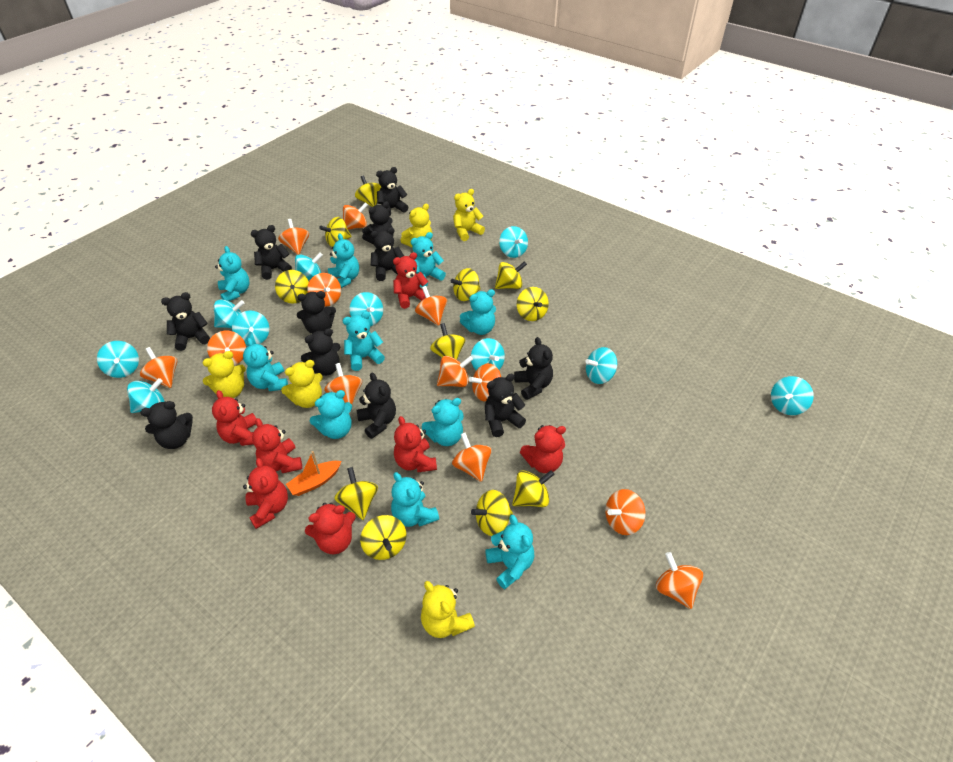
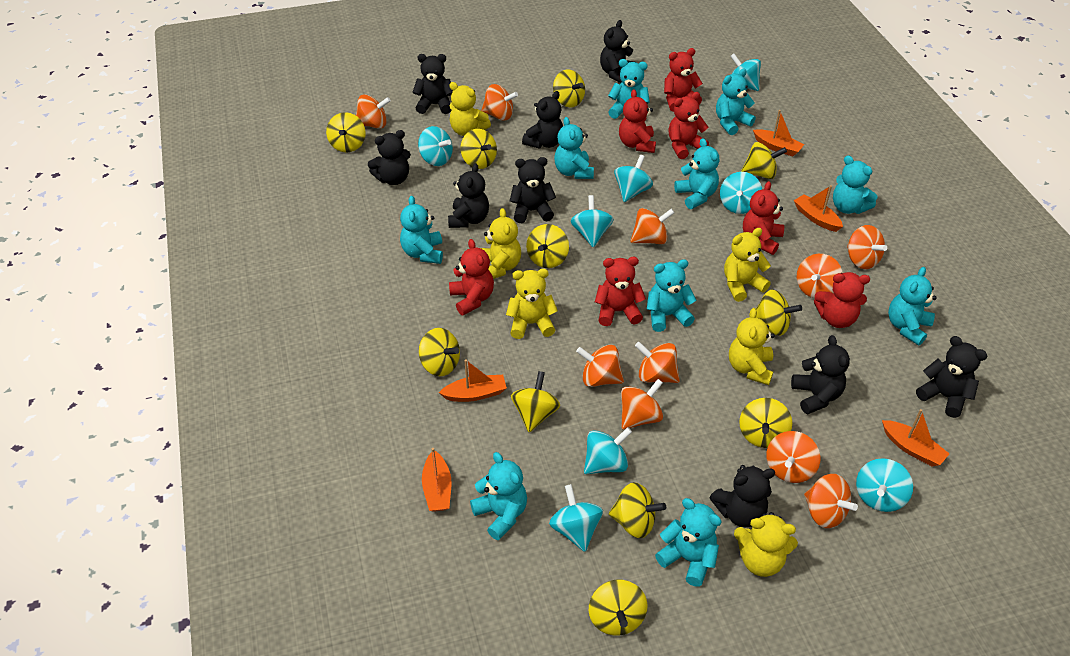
black teddy bear: [141,401,193,449] [161,292,210,351] [251,225,292,280] [297,291,336,334] [301,328,340,376] [356,373,396,439] [362,201,393,245] [370,227,404,281] [376,167,408,216] [485,374,526,437] [514,337,553,400] = 11 -> [368,130,411,185] [413,54,453,114] [448,163,489,228] [510,157,556,223] [522,91,563,149] [600,20,637,83] [709,465,775,527] [791,335,850,414] [916,336,987,418] = 9
orange boat: [286,451,341,496] = 1 -> [422,448,451,512] [439,359,507,402] [753,110,804,156] [794,185,843,232] [882,409,950,466] = 5
orange spinning top: [140,347,177,388] [207,331,246,366] [278,219,309,255] [307,273,341,307] [324,363,362,404] [343,202,368,230] [415,286,447,326] [437,356,473,387] [452,432,492,482] [469,363,501,401] [605,489,646,535] [656,552,703,609] = 12 -> [356,94,391,129] [481,84,518,120] [576,345,624,387] [621,379,663,430] [630,208,674,244] [635,342,680,383] [766,431,820,483] [797,254,843,298] [804,474,858,528] [847,225,887,269] = 10
turquoise spinning top: [97,341,139,378] [127,378,165,413] [214,299,245,328] [232,311,269,346] [295,252,323,280] [350,292,383,326] [471,338,505,370] [499,226,528,258] [585,347,617,384] [771,376,814,415] = 10 -> [418,126,453,166] [549,484,603,552] [571,195,614,247] [584,427,632,474] [614,155,653,202] [720,172,762,214] [730,53,761,91] [856,458,913,512] = 8
yellow teddy bear: [202,351,246,398] [281,360,323,408] [401,204,433,247] [421,581,475,638] [453,189,485,241] = 5 -> [449,82,491,136] [481,208,521,279] [506,269,558,339] [724,228,771,302] [729,308,775,385] [734,512,798,577] = 6

